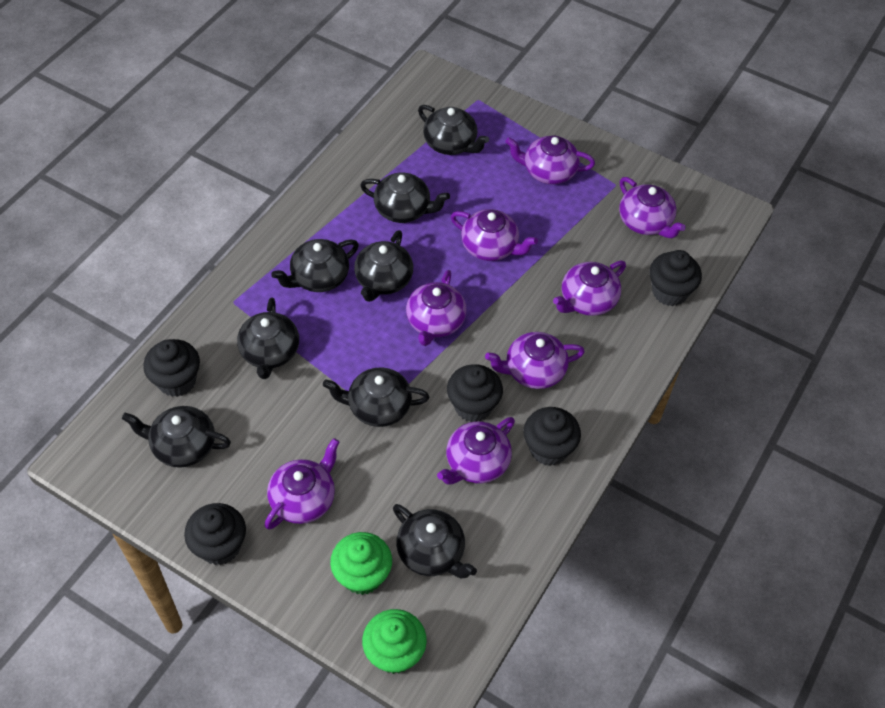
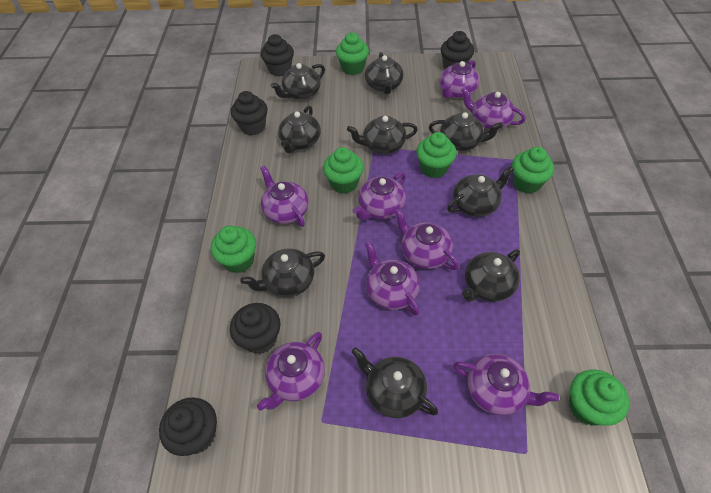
black teapot: [122,406,231,468] [237,297,299,379] [271,239,359,292] [323,367,430,427] [354,230,413,302] [360,173,450,223] [393,504,477,578] [418,105,489,155] = 8 -> [240,248,325,297] [270,63,325,100] [278,105,321,154] [347,116,418,154] [352,347,438,418] [365,52,404,95] [429,112,503,151] [447,166,514,217] [462,249,520,302] = 9
green cupcake: [330,532,392,595] [362,609,427,674] = 2 -> [211,226,256,273] [323,147,364,194] [336,32,369,75] [416,132,457,178] [512,147,554,194] [569,370,630,426] = 6

